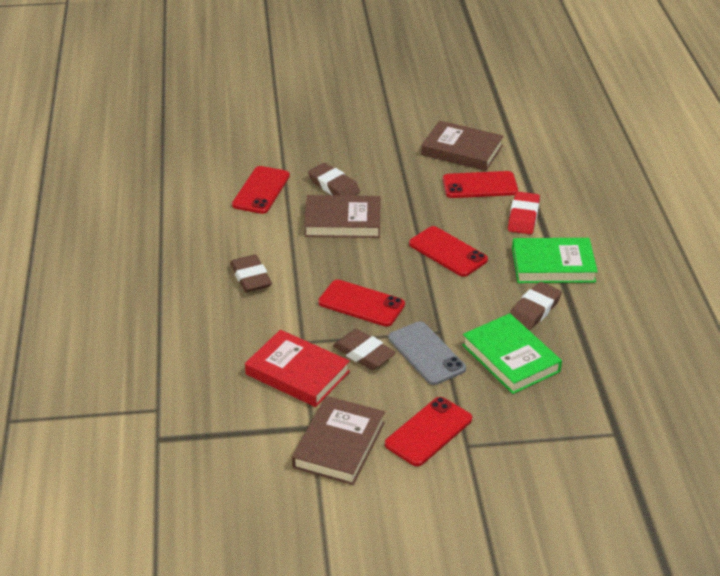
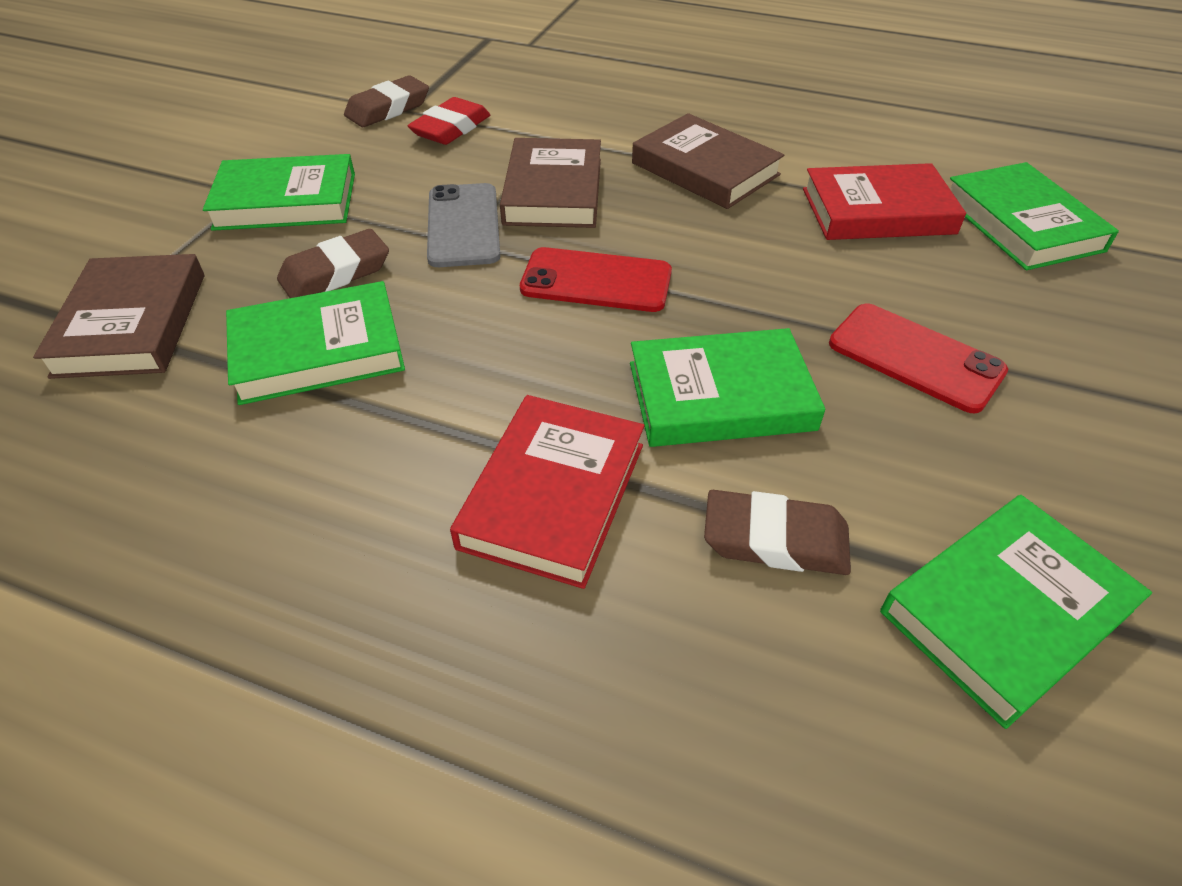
brown eraser: [230,255,272,292] [308,163,360,196] [333,329,396,370] [510,282,562,330] = 4 -> [277,229,389,298] [344,75,429,127] [704,490,851,575] = 3
green book: [462,313,562,394] [512,238,598,283] = 2 -> [203,154,355,231] [226,281,405,405] [630,328,825,447] [880,495,1152,729] [950,162,1119,270] = 5
red book: [245,330,350,407] = 1 -> [450,395,645,589] [803,163,966,240] = 2
red phone: [232,166,290,214] [318,280,405,327] [385,397,472,466] [409,226,488,277] [443,171,518,198] = 5 -> [520,247,672,312] [829,303,1008,413] = 2

